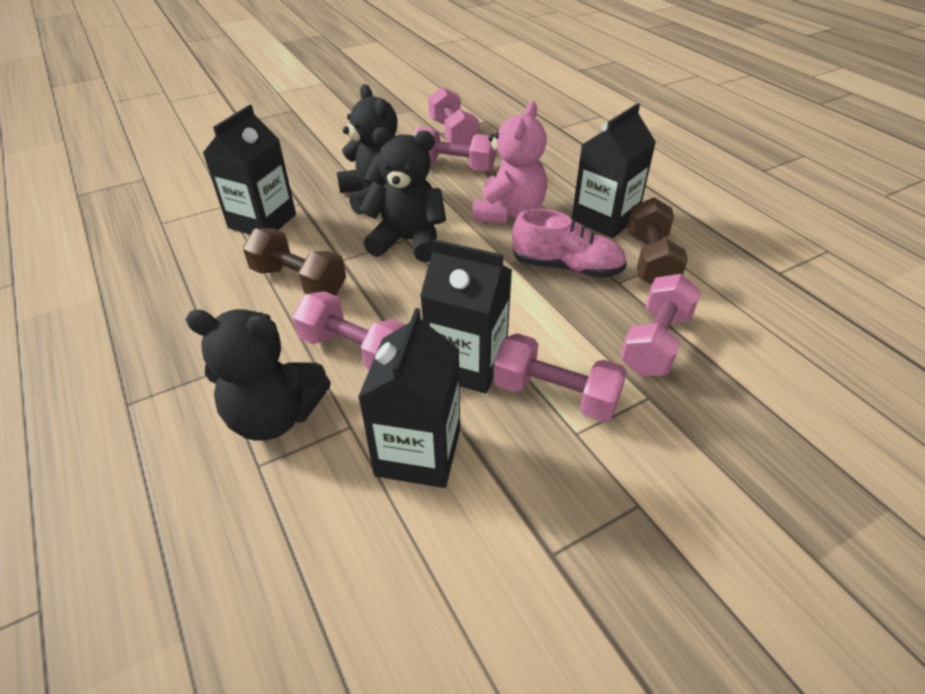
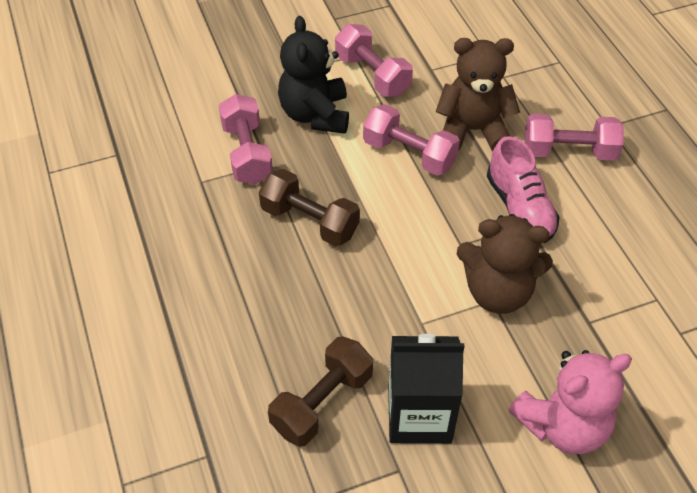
black carton: [203,105,296,234] [358,308,460,488] [420,239,512,394] [572,103,656,238] = 4 -> [388,334,465,444] = 1
black teddy bear: [186,309,331,441] [337,84,398,215] [360,127,446,262] = 3 -> [278,16,349,134] = 1
brown teddy bear: none = 0 -> [435,38,520,151] [457,214,553,314] = 2
pink dumbbell: [293,291,406,370] [414,127,496,172] [428,87,479,145] [493,333,627,422] [620,274,701,376] = 5 -> [219,94,273,185] [335,24,413,97] [363,104,460,176] [525,114,624,161] = 4

